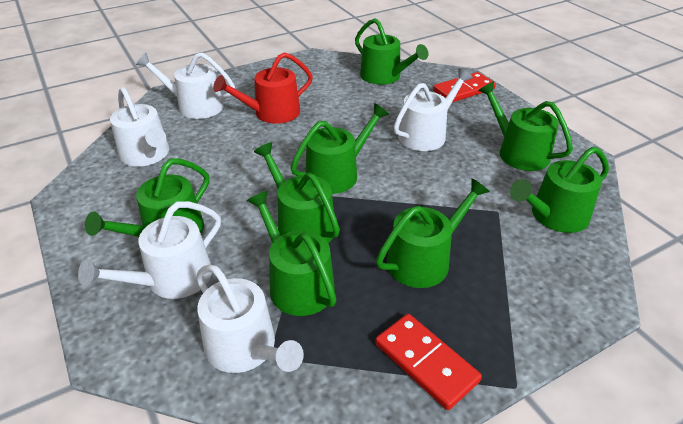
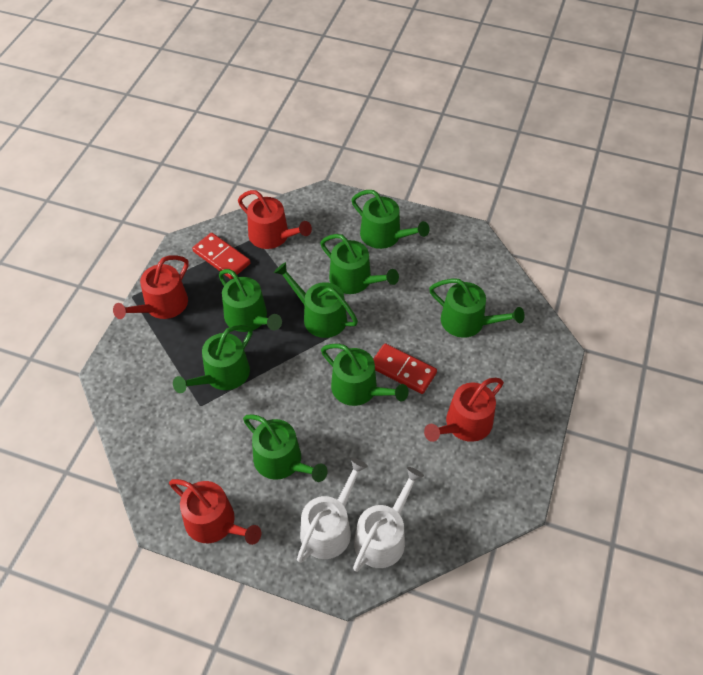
red watering can: [213,52,313,124] = 1 -> [113,255,189,319] [169,479,261,545] [238,190,312,249] [424,378,504,442] = 4
white watering can: [78,201,221,299] [110,87,169,167] [136,53,235,119] [196,264,304,373] [394,68,473,151] = 5 -> [297,458,368,563] [353,467,424,572] = 2

